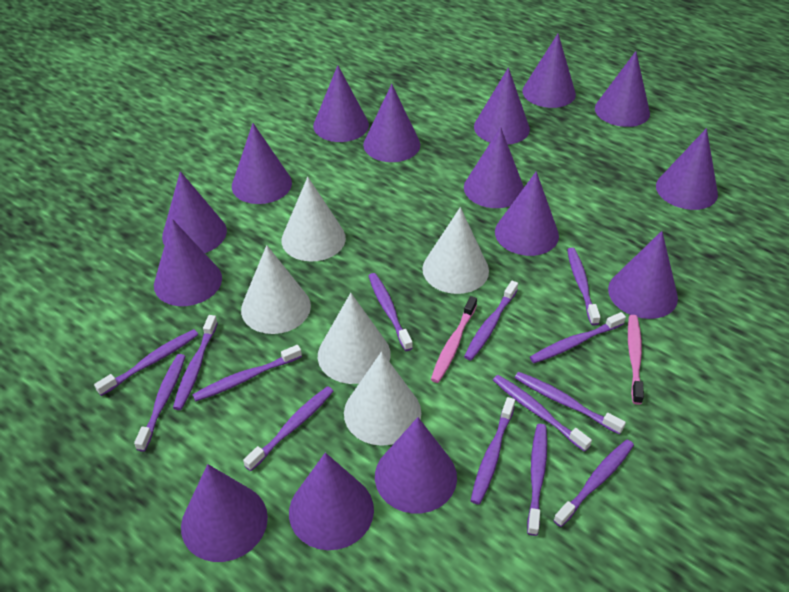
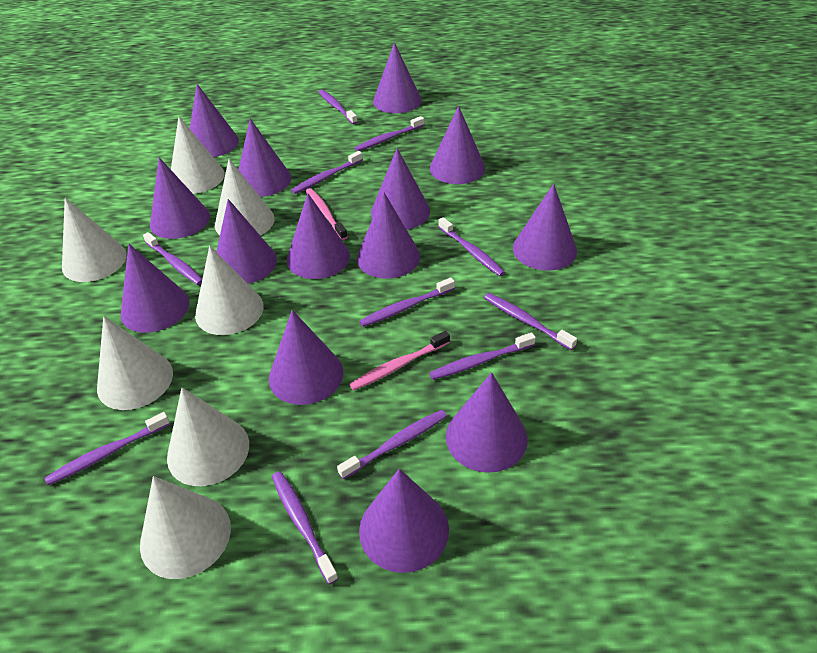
purple cone: [154,219,222,306] [162,171,227,253] [181,464,268,562] [232,123,292,204] [289,453,374,550] [313,65,369,142] [363,84,420,162] [375,417,457,514] [464,127,524,208] [474,67,530,145] [495,171,559,256] [522,34,576,108] [595,51,650,127] [608,231,678,319] [656,128,718,210] = 15 -> [121,244,189,333] [150,157,210,239] [190,84,239,157] [216,199,277,284] [238,119,291,197] [269,310,343,405] [287,193,350,279] [357,193,420,278] [359,469,449,573] [371,148,430,230] [373,42,422,113] [430,106,485,184] [446,372,528,473] [513,184,577,271] = 14
purple toothbrush: [94,329,198,396] [134,354,185,452] [173,315,218,410] [192,345,302,401] [243,386,334,471] [369,273,413,351] [464,281,518,360] [470,397,515,505] [493,375,592,452] [515,372,626,435] [527,424,547,536] [530,312,626,363] [553,440,634,527] [567,248,600,326] = 14 -> [45,412,170,485] [143,232,202,285] [272,471,339,584] [291,151,363,194] [319,90,358,124] [337,410,447,479] [355,116,424,151] [360,277,455,327] [429,333,536,380] [438,217,505,276] [484,293,577,350] = 11
white cone: [241,245,311,334] [281,177,346,262] [318,293,391,384] [344,351,421,446] [422,207,489,294] = 5 -> [62,198,127,282] [97,316,173,410] [140,476,231,579] [167,387,249,486] [171,117,225,194] [195,245,264,335] [215,159,275,236] = 7

